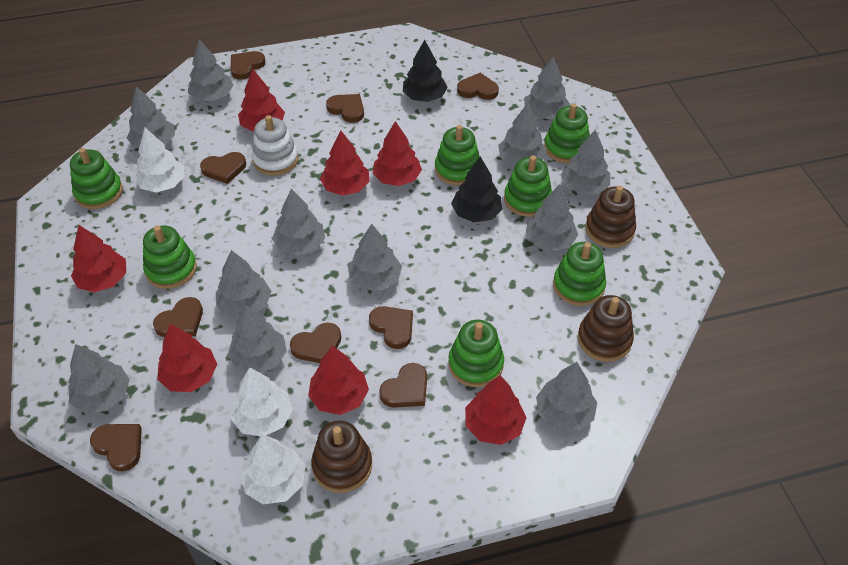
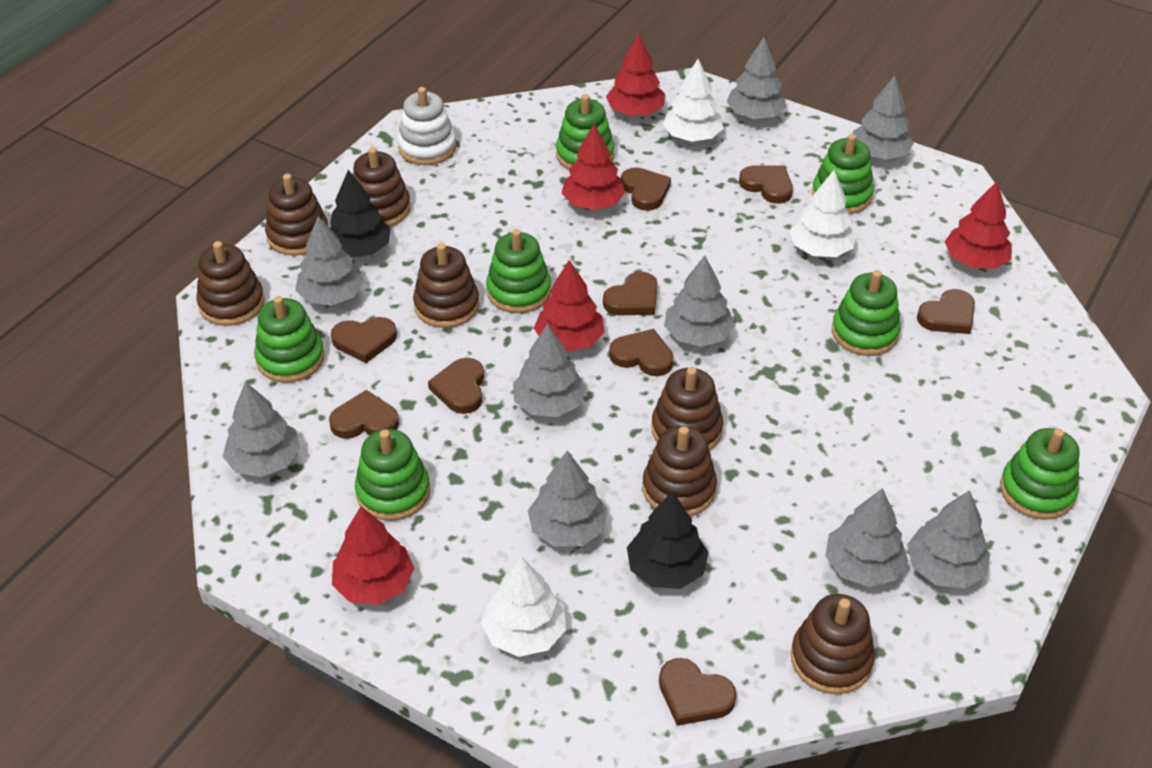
brown stacking toy: [311,421,372,493] [578,295,634,362] [585,186,636,248] = 3 -> [196,241,265,326] [265,174,328,256] [353,147,411,227] [413,243,479,328] [642,426,717,516] [651,367,723,451] [791,594,875,694] = 7
grey tree: [68,344,130,413] [127,86,175,148] [188,39,233,101] [216,250,271,317] [228,305,287,373] [272,189,325,256] [348,224,402,290] [498,103,547,166] [524,57,570,119] [526,184,578,251] [536,362,597,431] [561,129,610,194] = 12 -> [223,382,300,477] [295,216,364,306] [513,324,586,417] [528,450,608,547] [664,255,735,347] [726,37,786,119] [825,488,908,587] [853,75,914,160] [907,490,990,589] = 9
red tree: [71,225,126,292] [157,324,217,392] [238,69,285,131] [308,345,369,415] [320,130,370,196] [373,121,422,186] [465,375,526,445] = 7 -> [332,506,414,605] [534,260,605,351] [562,124,626,210] [606,34,665,116] [945,181,1012,269] = 5

